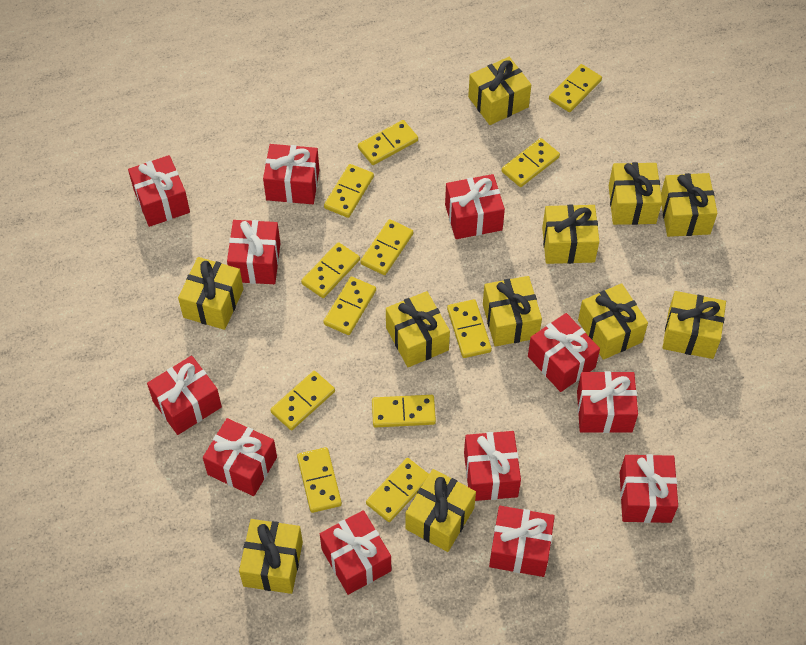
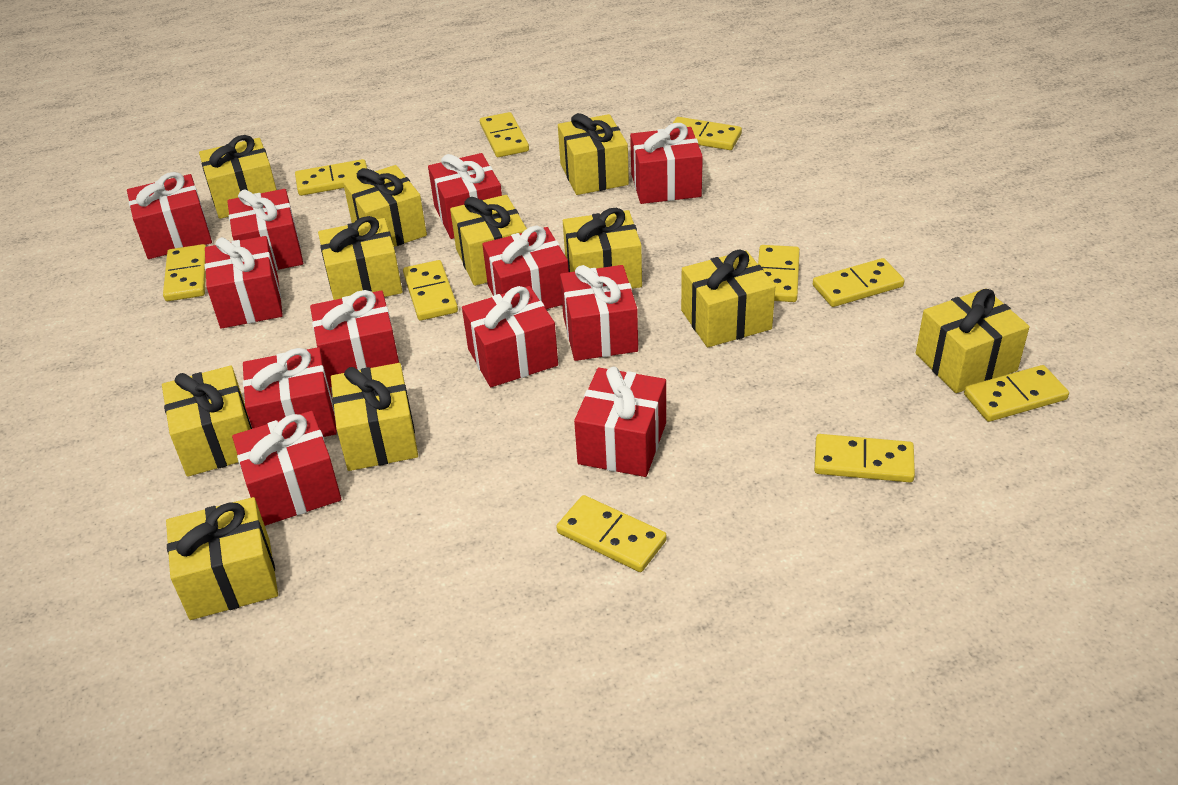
yellow domino: [270,371,335,430] [297,447,342,513] [301,242,360,298] [323,277,376,335] [324,164,374,218] [358,120,418,165] [360,219,413,275] [366,458,429,522] [372,395,436,428] [447,299,492,358] [502,138,560,187] [549,64,602,112] = 12 -> [163,244,206,301] [295,159,367,196] [403,260,458,321] [480,112,529,157] [556,495,667,572] [672,117,742,150] [758,245,800,302] [813,258,904,307] [814,434,915,483] [964,365,1069,422] = 10

